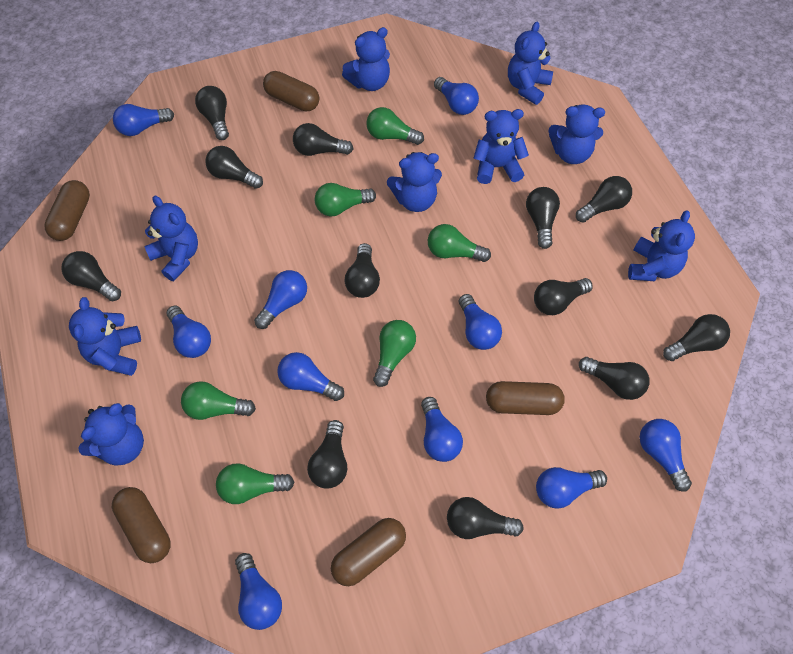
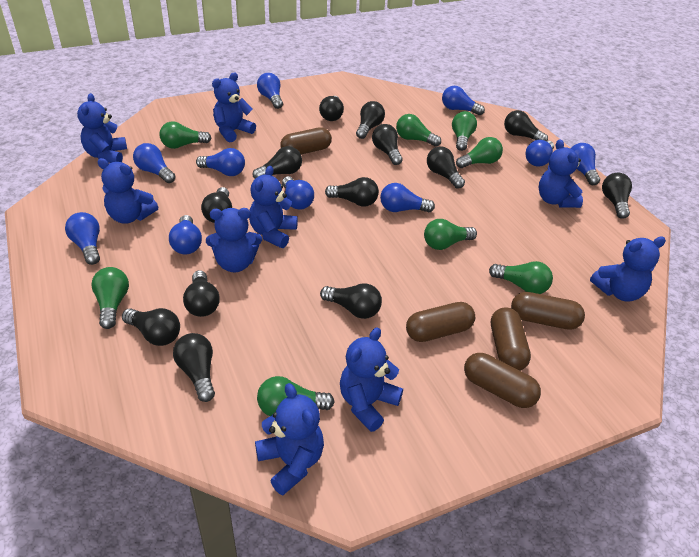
black light bulb: [61,251,121,301] [195,86,229,140] [205,146,263,189] [293,123,353,156] [307,420,347,489] [345,243,380,298] [447,497,523,539] [526,187,560,249] [534,278,593,315] [576,176,632,223] [579,357,650,400] [663,314,730,361] = 12 -> [122,308,180,346] [173,333,215,402] [183,270,220,317] [201,187,232,223] [253,146,302,179] [319,96,344,121] [320,283,382,319] [325,177,379,206] [356,101,385,139] [372,124,403,165] [427,146,465,189] [504,110,548,141] [602,173,632,219] = 13
green light bulb: [181,381,256,420] [216,463,295,504] [315,183,376,217] [367,107,424,145] [373,320,416,387] [428,224,491,262] = 6 -> [91,267,129,329] [160,121,211,149] [257,376,335,416] [396,114,441,147] [424,219,477,250] [452,111,477,151] [456,137,503,168] [489,261,553,294] = 8

